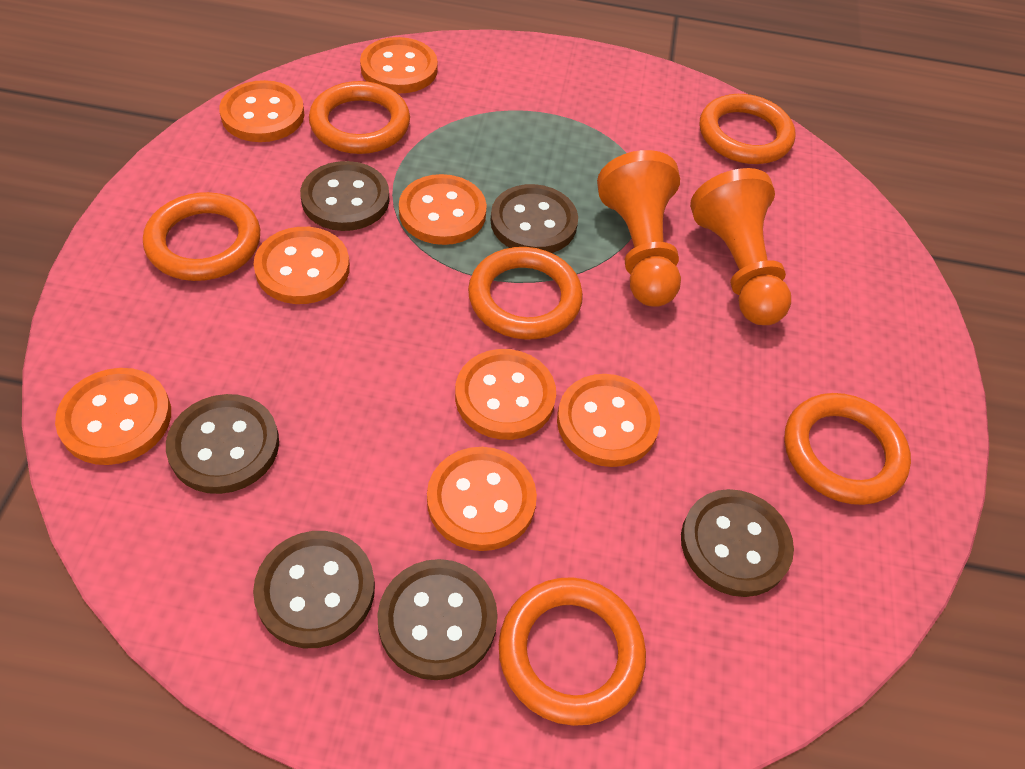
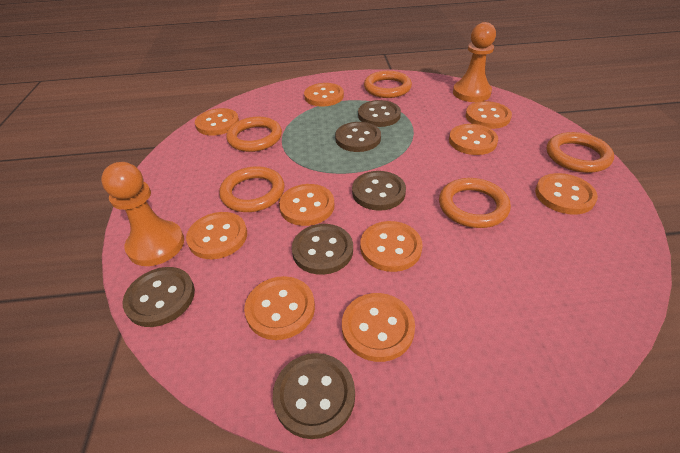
orange button: [55,368,171,465] [219,80,304,142] [253,227,350,304] [360,37,438,93] [399,174,487,245] [427,447,537,551] [455,349,556,440] [557,374,660,467] = 8 -> [186,212,247,259] [195,108,239,136] [244,276,315,340] [279,184,334,226] [304,83,344,107] [342,293,415,362] [360,221,423,272] [449,124,498,155] [465,101,512,129] [535,173,598,215] = 10
orange ring: [143,192,260,281] [309,81,410,154] [468,247,583,340] [499,577,646,726] [700,94,795,164] [784,393,911,505] = 6 -> [219,166,285,212] [226,117,282,152] [364,71,412,98] [439,178,511,228] [547,132,614,173] = 5

